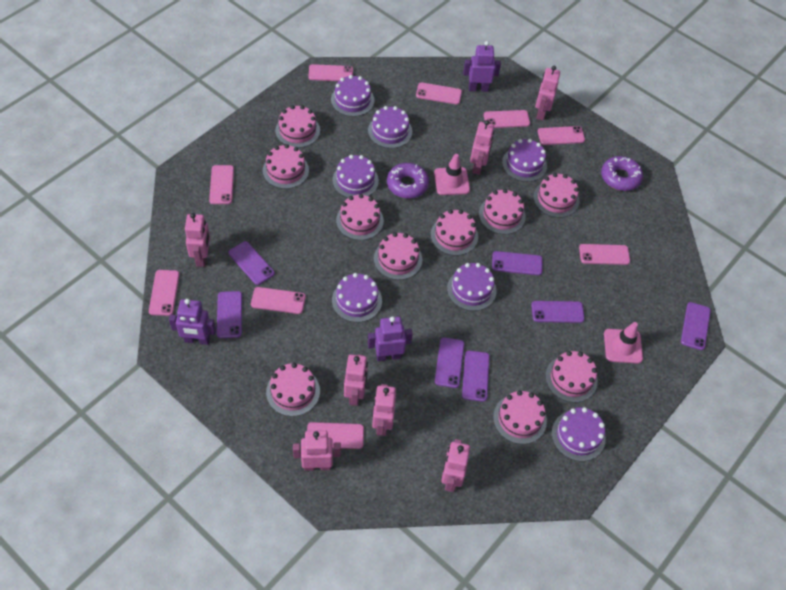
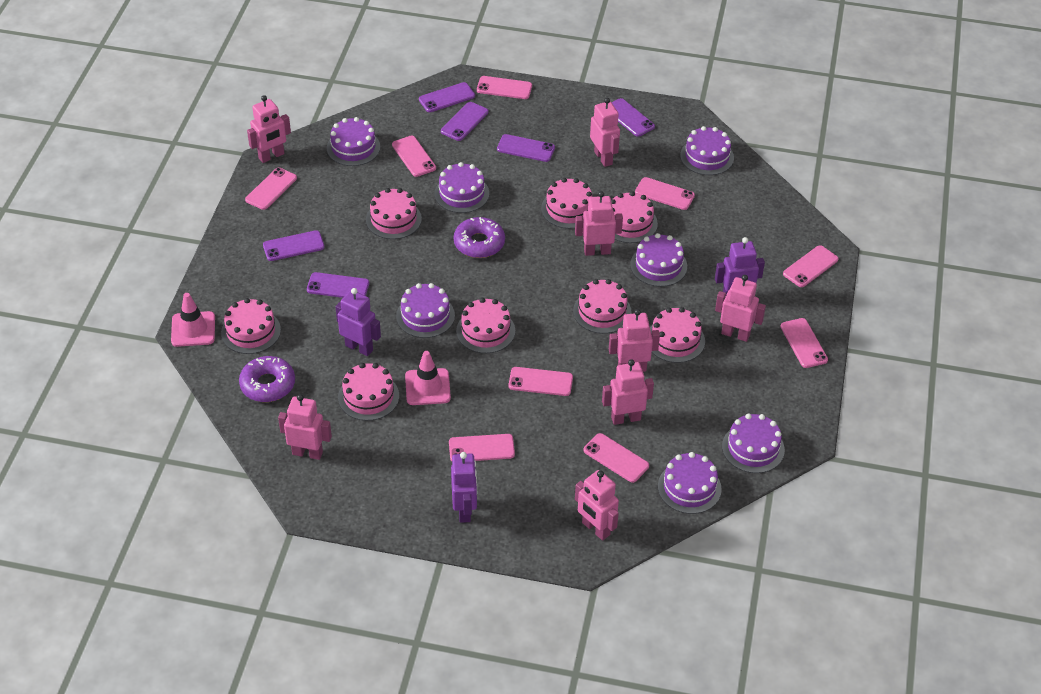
pink cake: [263,144,309,189] [266,363,320,416] [275,105,320,148] [336,194,384,240] [374,232,422,280] [431,209,478,256] [479,189,526,234] [493,390,547,444] [533,173,579,218] [545,351,598,403] = 10 -> [221,298,281,354] [338,363,399,421] [366,188,422,239] [456,298,515,353] [541,178,592,229] [573,279,632,334] [611,191,658,243] [650,307,705,363] = 8
pink robot: [185,213,210,267] [293,430,341,471] [344,354,368,406] [372,384,396,436] [441,439,470,492] [470,120,494,175] [535,66,560,120] = 7 -> [247,95,291,163] [278,394,332,460] [575,191,623,256] [575,470,619,540] [590,98,620,167] [602,359,654,425] [609,309,660,372] [715,275,766,342] = 8
purple phone: [217,291,242,338] [228,241,275,285] [435,337,464,388] [462,351,490,402] [492,251,542,275] [531,301,585,323] [681,302,711,350] = 7 -> [263,230,325,261] [307,272,369,298] [419,82,475,112] [441,102,488,141] [497,134,555,162] [611,98,655,137] = 6

